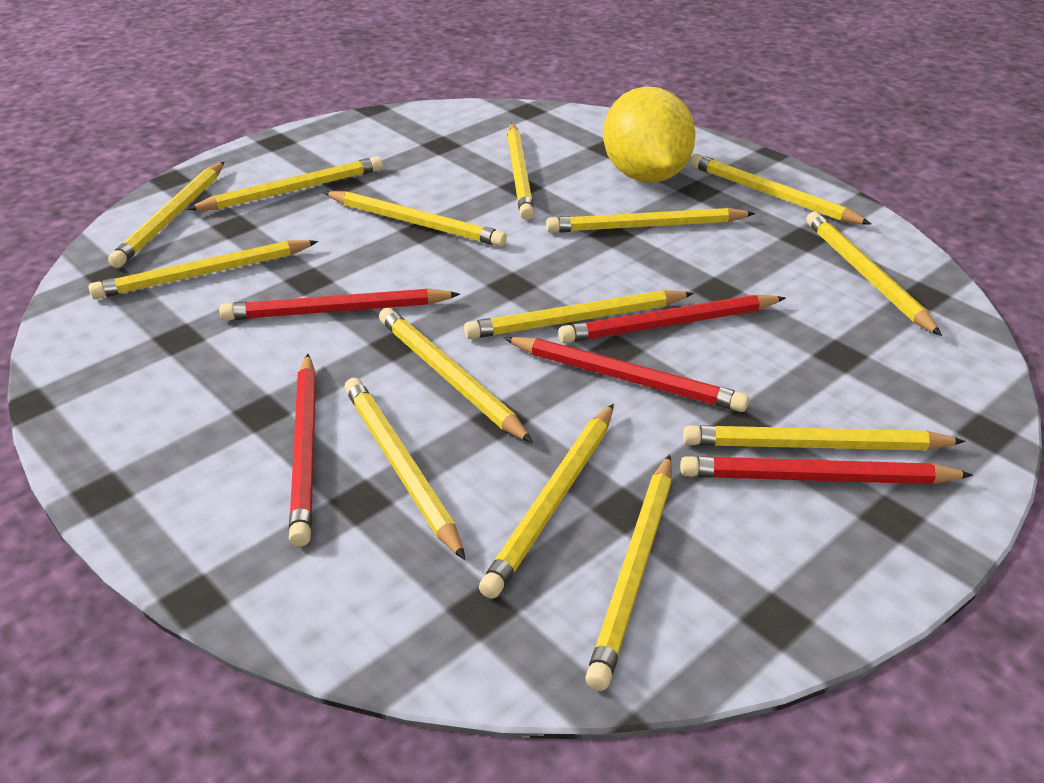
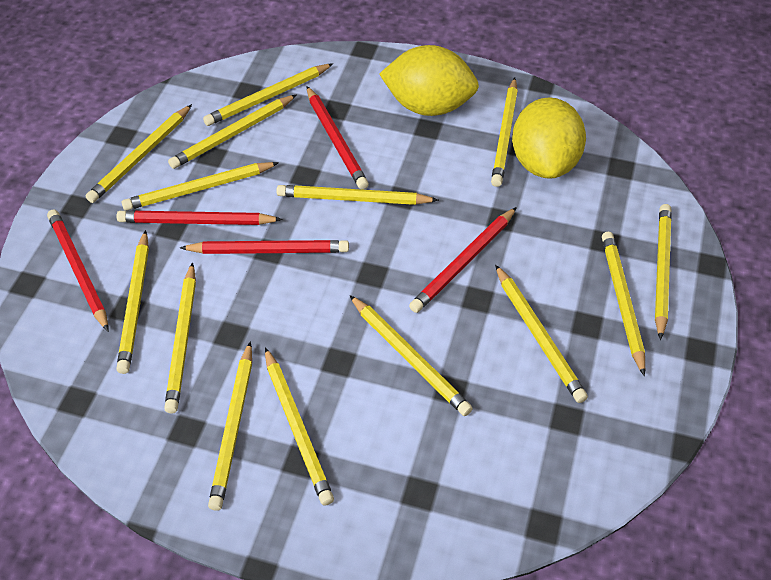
yellow lemon: [603,86,696,182] = 1 -> [379,45,479,116] [512,97,586,179] = 2

